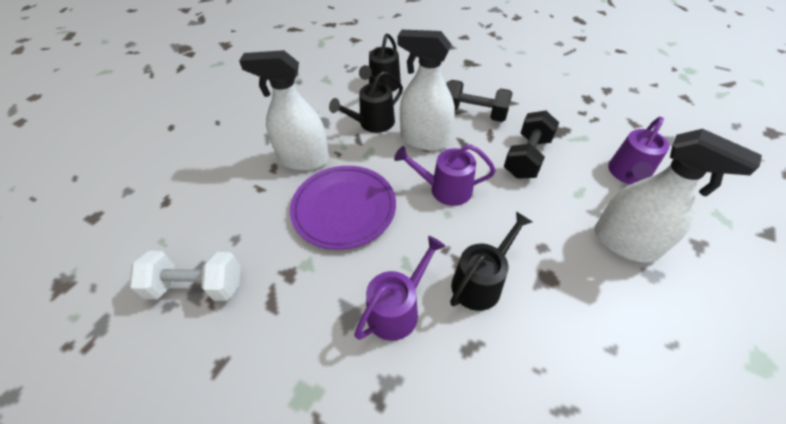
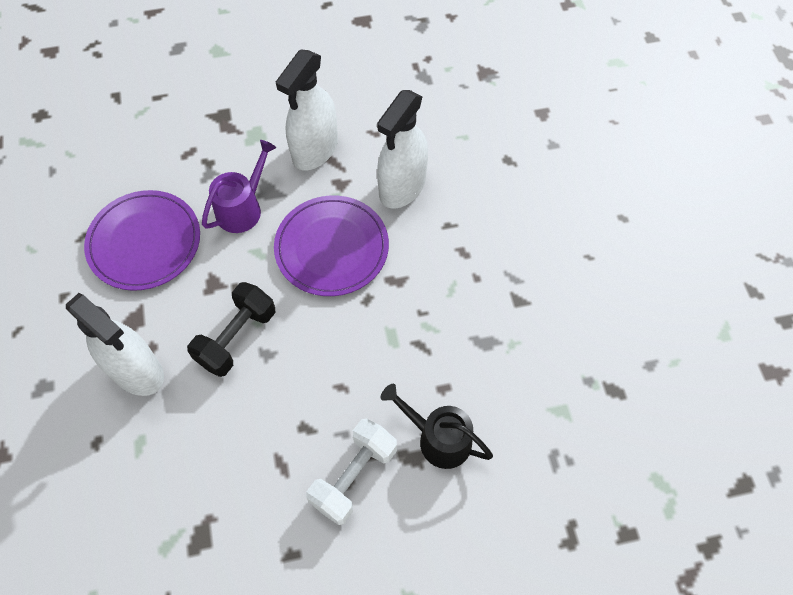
black dumbbell: [446,80,513,122] [504,110,559,179] = 2 -> [187,282,275,377] = 1
black watering can: [329,71,403,133] [359,34,401,92] [450,212,533,311] = 3 -> [381,384,493,469] = 1
purple plate: [290,166,396,250] = 1 -> [84,190,200,291] [274,196,389,296] = 2
purple watering can: [354,236,446,341] [394,145,496,206] [608,117,669,184] = 3 -> [202,140,276,233] = 1

